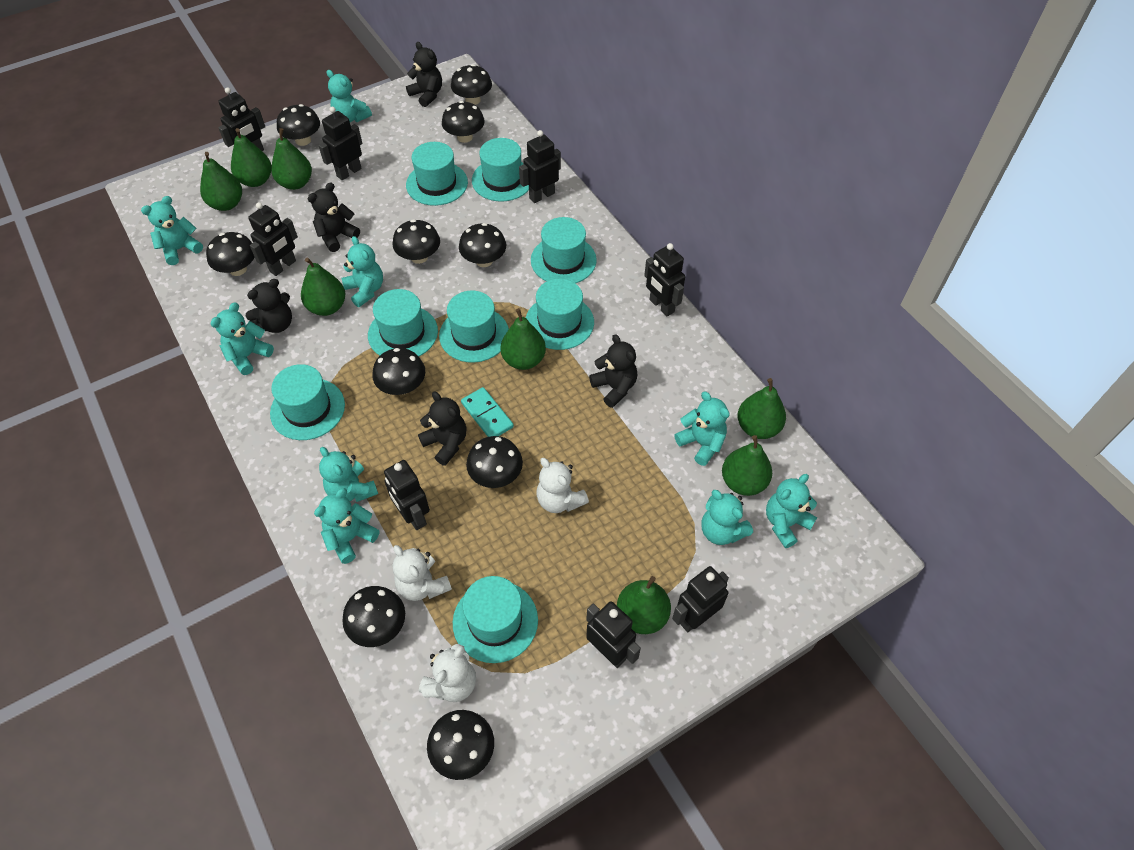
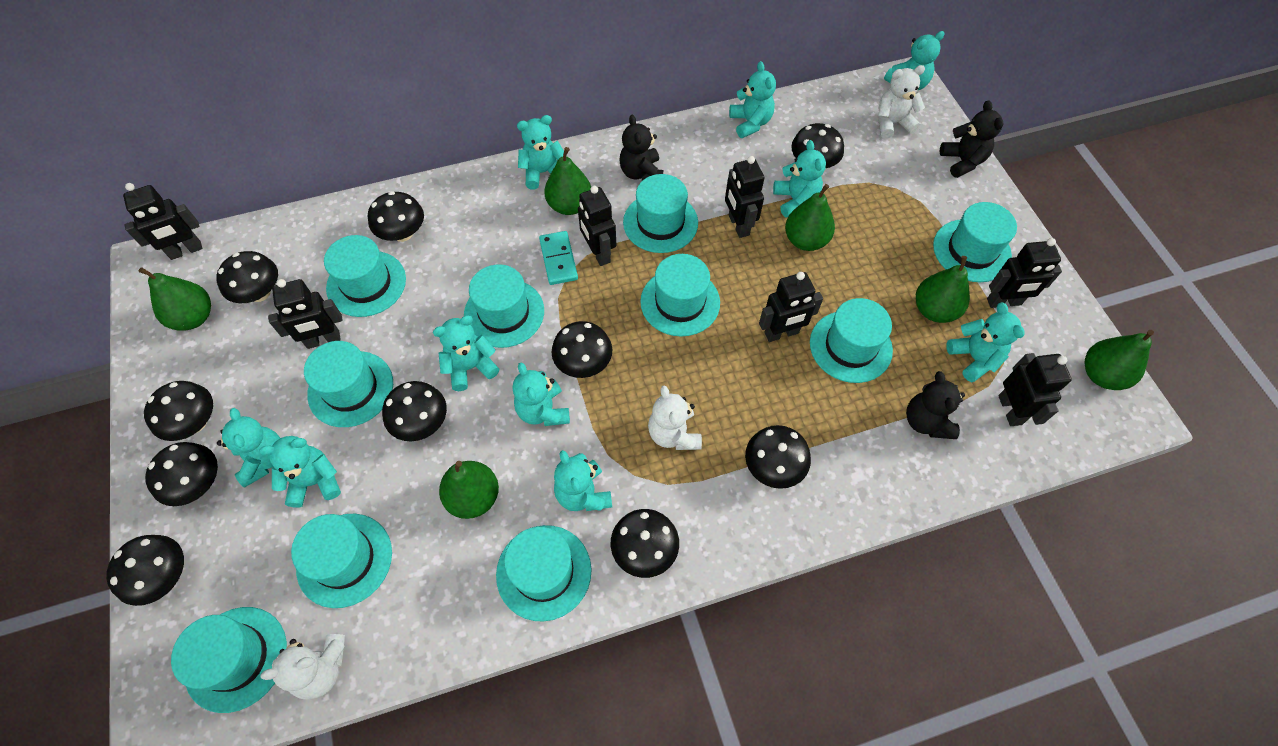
black robot: [218,87,265,151] [248,202,298,276] [318,107,362,180] [384,460,430,530] [519,130,561,203] [586,601,641,668] [644,243,685,317] [672,566,729,632] = 8 -> [123,183,203,260] [268,279,343,349] [578,186,616,266] [725,156,764,238] [759,272,823,342] [987,238,1062,308] [998,353,1072,426] = 7
black teddy bear: [246,279,292,333] [308,183,360,252] [406,42,442,107] [418,392,467,466] [589,334,637,408] = 5 -> [620,115,663,181] [906,371,965,439] [940,100,1003,178] = 3
green pear: [200,152,242,211] [231,128,272,187] [271,128,312,190] [301,258,345,316] [501,308,546,370] [617,576,671,634] [722,435,772,496] [738,378,786,439] = 8 -> [139,267,211,330] [439,461,499,519] [544,147,591,215] [785,184,835,251] [916,256,970,323] [1085,330,1154,390] = 6
turquoise hat: [270,364,345,440] [368,289,438,356] [406,142,468,206] [439,291,509,363] [453,576,538,663] [472,138,529,202] [526,279,594,350] [531,217,597,283] = 8 -> [171,607,287,713] [291,514,392,608] [304,341,393,427] [324,235,406,317] [464,264,544,348] [496,525,592,621] [623,174,698,253] [640,254,720,337] [810,298,893,383] [933,202,1017,282] = 10
turquoise teddy bear: [141,196,203,265] [211,302,274,375] [314,488,379,564] [319,447,378,502] [327,70,372,122] [341,236,383,307] [675,392,730,466] [701,490,753,545] [766,474,817,548] = 9 -> [217,408,280,487] [259,436,341,508] [433,315,499,391] [513,362,570,426] [517,115,567,189] [554,450,612,511] [729,61,776,138] [773,140,826,218] [884,31,945,91] [946,303,1025,382] = 10

